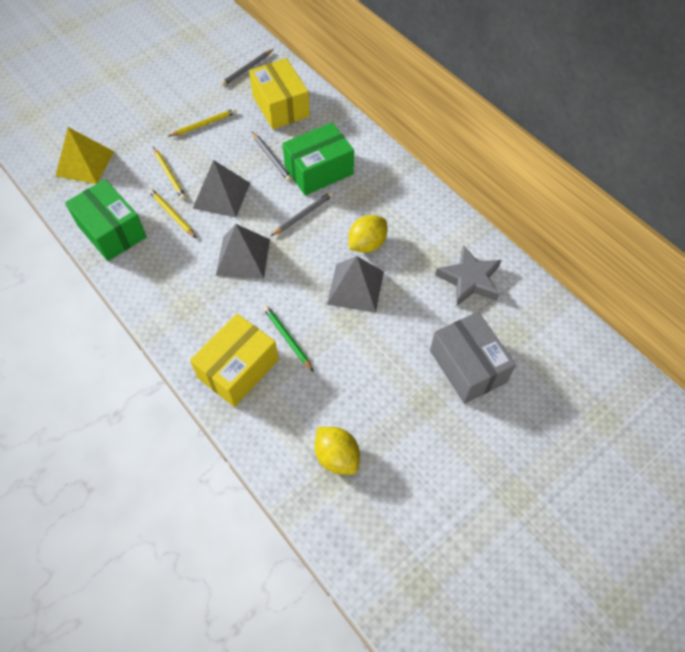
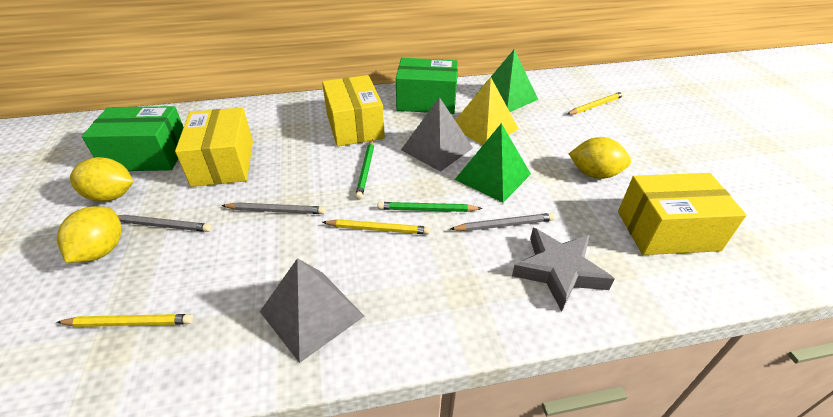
green pencil: [263,306,314,372] = 1 -> [355,139,374,200] [378,202,483,212] = 2
green pyramid: none = 0 -> [455,123,531,203] [477,49,538,112] = 2
grey box: [430,312,516,404] = 1 -> none = 0
grey pyramid: [193,160,250,217] [216,224,270,279] [327,256,384,313] = 3 -> [260,258,364,363] [401,97,473,172] = 2
yellow box: [190,314,279,407] [249,58,310,129] = 2 -> [175,107,253,187] [322,75,385,146] [618,173,746,255] = 3
yellow lemon: [315,427,360,475] [349,215,387,253] = 2 -> [57,206,122,263] [70,157,134,202] [569,137,631,179] = 3

